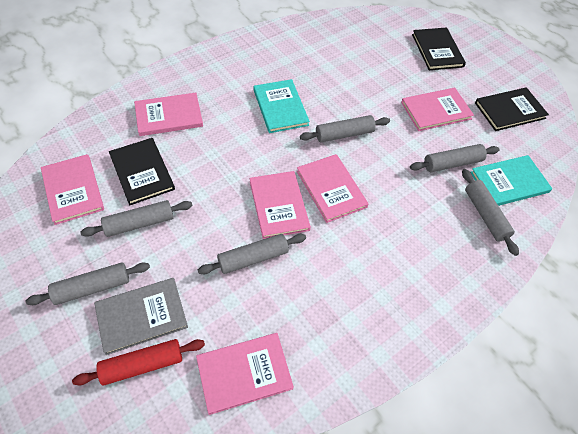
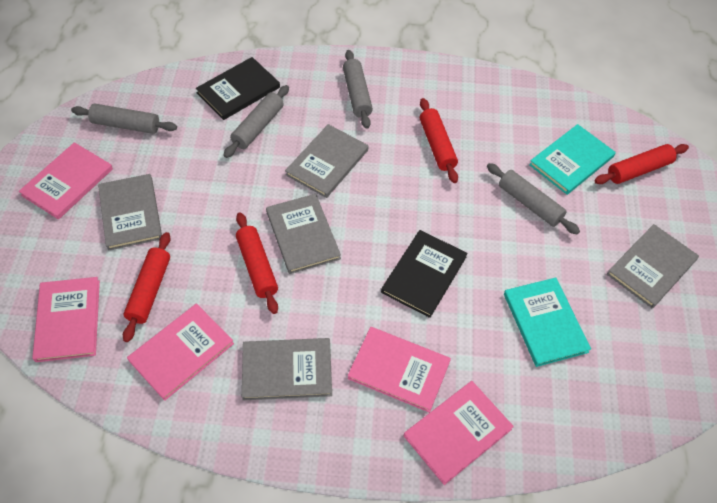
black book: [109,138,175,205] [412,27,466,70] [475,87,549,131] = 3 -> [196,57,280,120] [381,230,467,318] = 2
grey book: [94,278,188,355] = 1 -> [98,174,162,251] [242,338,332,400] [266,194,341,274] [285,124,369,198] [607,224,699,308] = 5
grey rolling pin: [26,262,150,305] [80,200,192,237] [198,234,306,274] [300,115,390,142] [410,144,500,172] [462,169,519,256] = 6 -> [71,103,177,134] [224,85,289,158] [343,50,373,129] [487,163,580,234] = 4
pink book: [41,154,104,225] [134,93,203,136] [196,333,294,415] [250,171,311,239] [297,154,368,223] [401,88,474,131] = 6 -> [19,142,113,220] [32,277,100,362] [127,303,234,401] [347,327,451,413] [404,381,514,485] = 5
red rolling pin: [72,339,205,386] = 1 -> [123,232,170,342] [236,213,278,314] [420,98,458,183] [594,144,689,184] = 4

